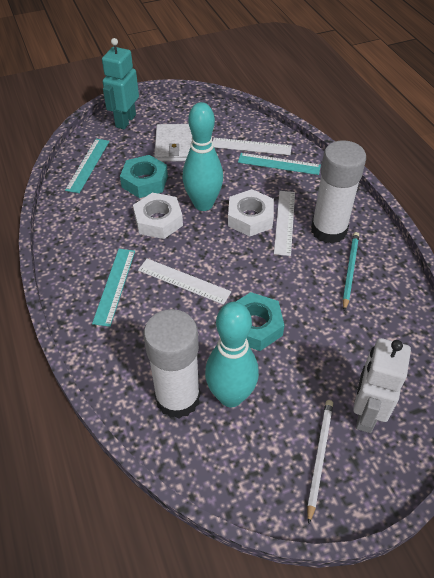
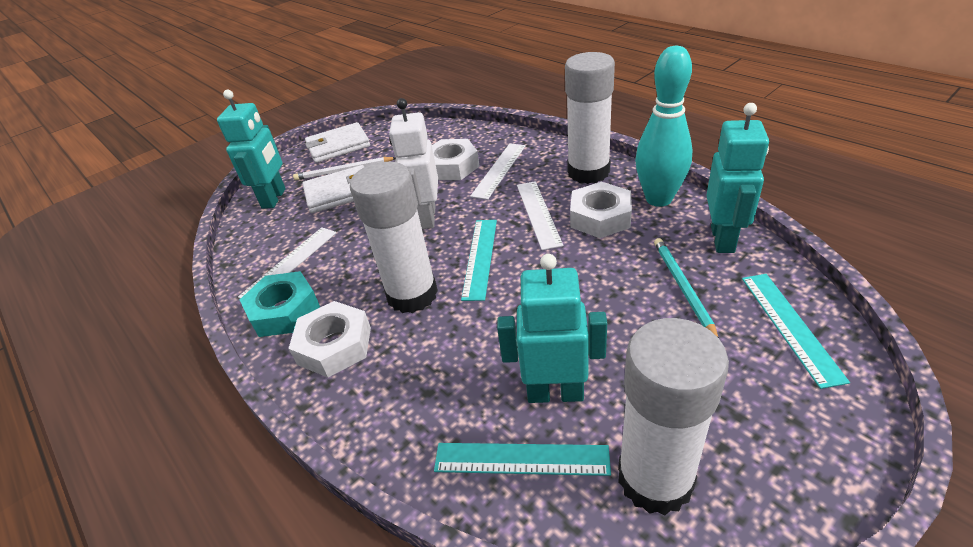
turquoise bowling pin: [182,102,223,211] [205,302,259,407] = 2 -> [635,46,692,207] = 1
turquoise nut: [120,155,168,198] [236,292,284,351] = 2 -> [240,271,320,337] = 1
turquoise robot: [102,38,139,129] = 1 -> [217,90,286,209] [497,254,607,403] [706,103,769,253] = 3
white glue stick: [144,309,200,418] [311,140,366,244] = 2 -> [350,162,438,313] [565,52,615,184] [618,318,729,515] = 3
white nut: [133,193,183,239] [228,189,274,237] = 2 -> [289,301,371,378] [432,139,480,180] [570,182,632,238] = 3
white wallet: [154,124,192,162] = 1 -> [302,165,364,213] [305,122,370,163] = 2

